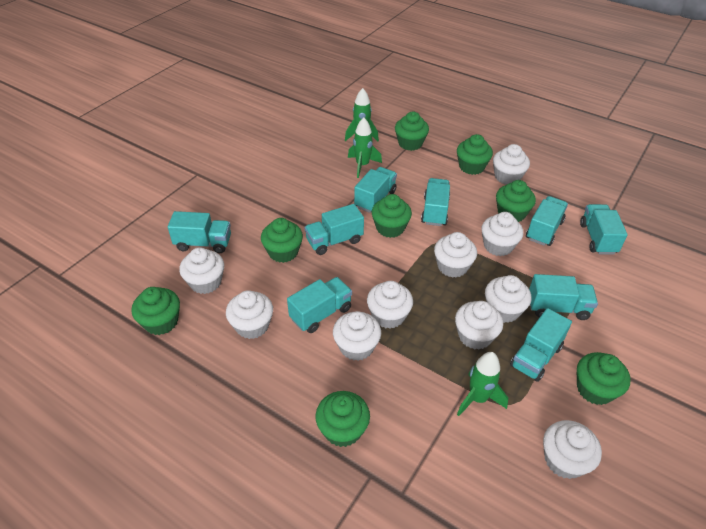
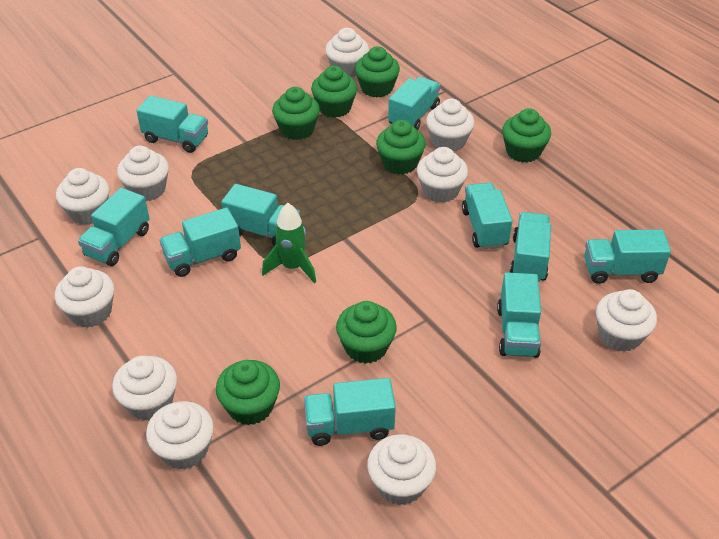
green cupcake: [131,287,180,335] [261,218,303,263] [315,391,370,447] [372,194,412,238] [395,112,429,151] [457,134,493,175] [496,180,536,222] [577,352,631,405] = 8 -> [216,360,280,425] [272,87,320,140] [311,66,357,118] [336,301,397,364] [355,46,400,98] [376,120,426,174] [502,108,551,163] = 7
green rocket: [345,88,379,141] [348,118,382,178] [457,352,508,416] = 3 -> [262,203,316,284] = 1
turquoise truck: [168,211,231,253] [287,277,352,333] [305,204,364,255] [354,167,397,213] [421,178,450,226] [510,308,572,382] [526,196,568,246] [529,274,598,320] [580,204,628,255] = 9 -> [78,188,150,266] [136,95,208,153] [159,208,241,277] [221,184,300,246] [304,378,396,446] [388,77,441,130] [462,183,513,249] [497,272,541,358] [510,212,551,282] [584,229,671,284] = 10

